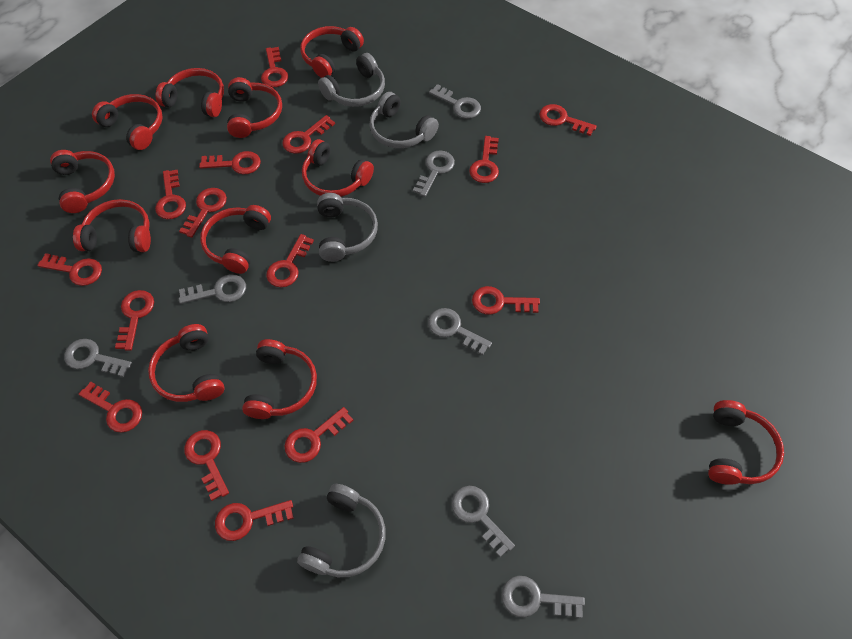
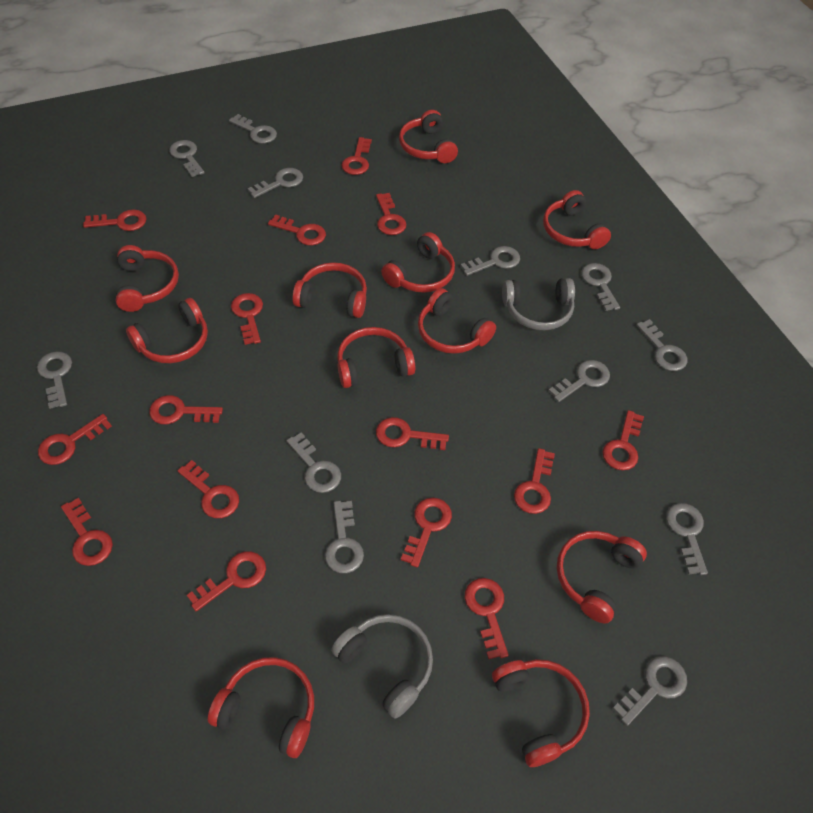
grey headphones: [297,484,386,577] [317,193,378,262] [318,53,385,107] [370,92,439,148] = 4 -> [331,614,433,718] [502,278,575,330] = 2
grey key: [64,339,132,377] [179,274,246,304] [413,150,455,197] [428,308,492,355] [429,84,481,119] [452,486,515,557] [502,576,585,618] = 7 -> [37,351,72,409] [169,140,205,177] [229,114,277,144] [248,168,303,198] [287,432,341,493] [325,501,364,573] [461,246,520,276] [549,360,610,402] [581,263,620,311] [612,656,687,726] [636,319,687,371] [666,503,708,575] = 12

